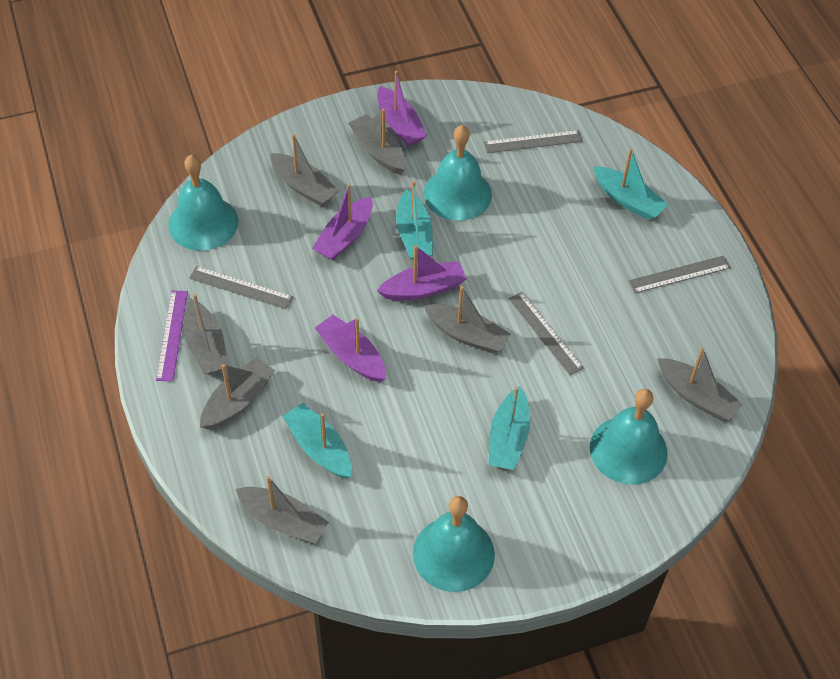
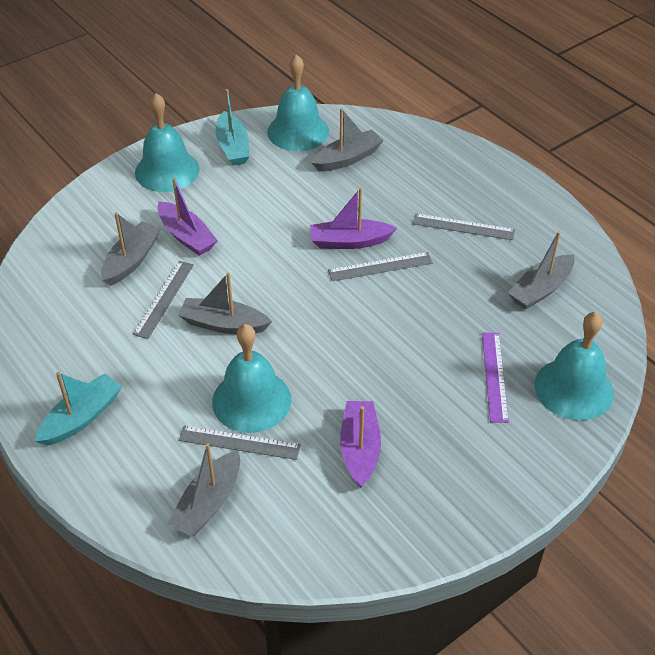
grey boat: [184,294,228,375] [200,357,275,429] [236,476,329,544] [270,134,339,206] [348,108,406,174] [424,286,511,353] [657,347,743,420] = 7 -> [101,213,161,286] [167,444,240,537] [178,272,272,334] [312,108,384,171] [508,231,574,309] = 5
purple boat: [312,184,373,260] [315,315,386,382] [377,71,427,146] [377,245,466,300] = 4 -> [157,178,218,256] [310,188,397,249] [340,401,381,488] = 3
turquoise boat: [282,403,352,479] [396,181,433,260] [488,386,530,470] [593,148,669,220] = 4 -> [35,372,122,446] [215,89,250,166] = 2

